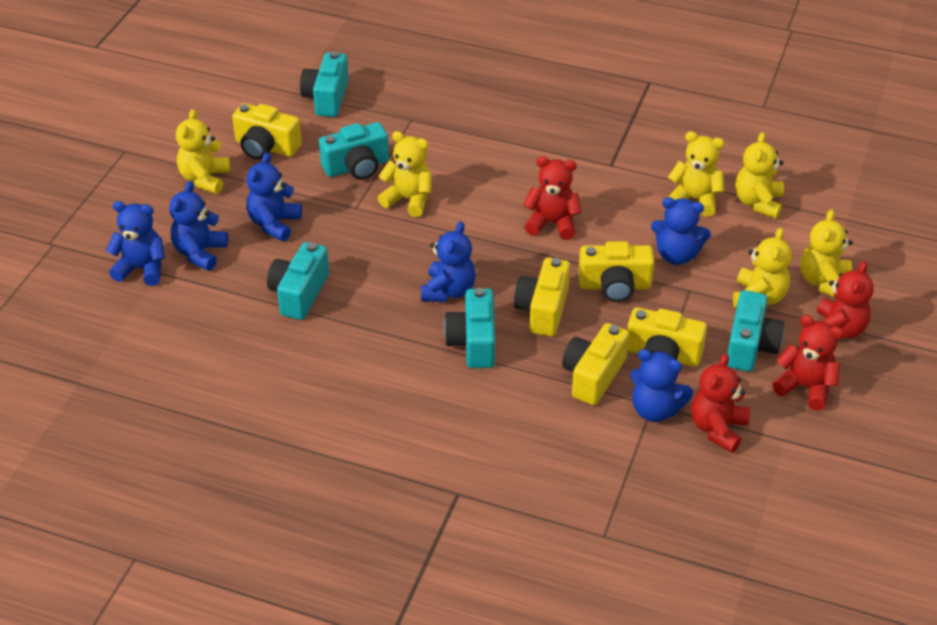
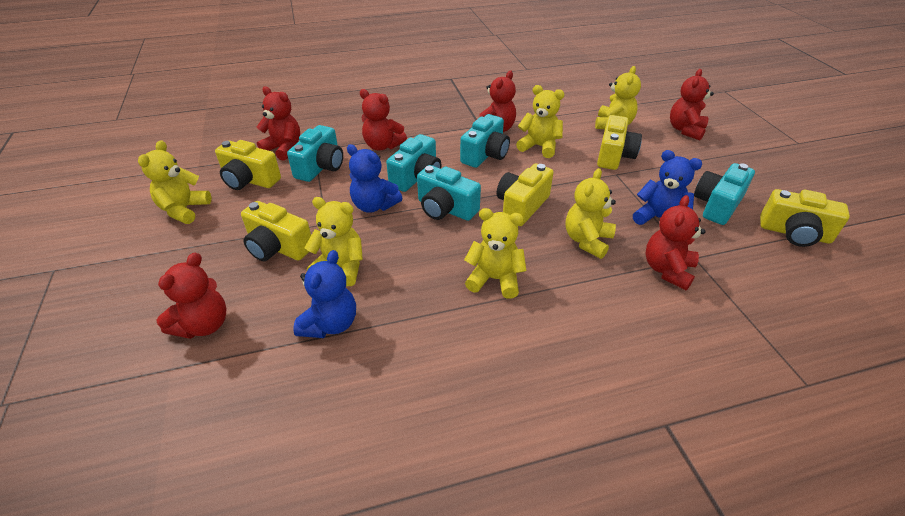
blue teddy bear: [106,201,165,286] [169,181,228,271] [247,152,302,241] [421,221,476,302] [630,349,693,422] [651,197,711,265] = 6 -> [293,250,356,338] [347,144,402,213] [633,150,702,225] = 3
red teddy bear: [523,156,581,240] [691,353,750,453] [772,315,844,411] [817,261,874,339] = 4 -> [156,253,226,339] [257,86,300,161] [360,89,407,150] [476,70,516,132] [646,195,706,290] [670,69,714,140] = 6

